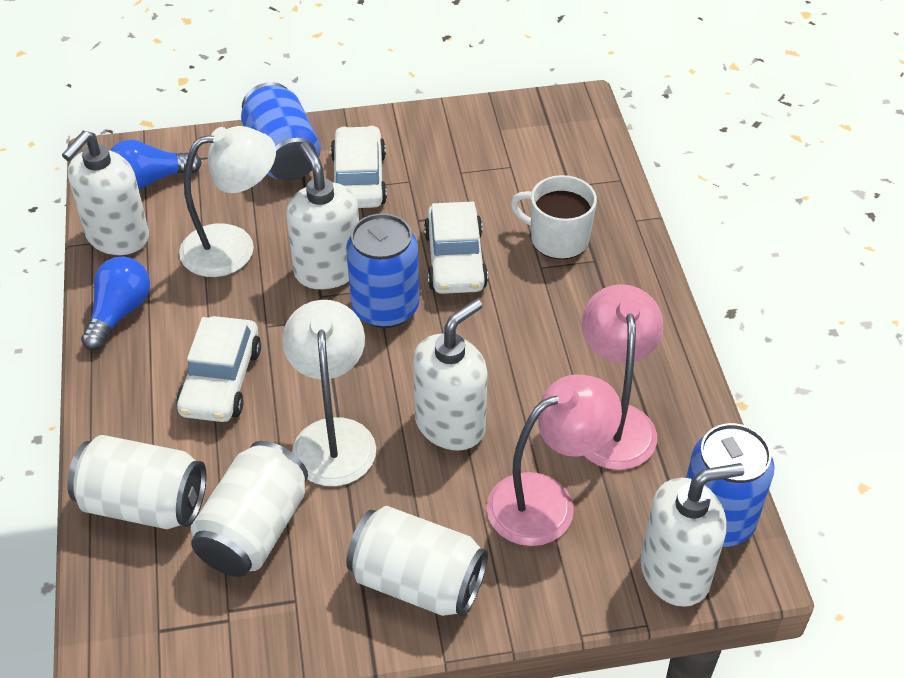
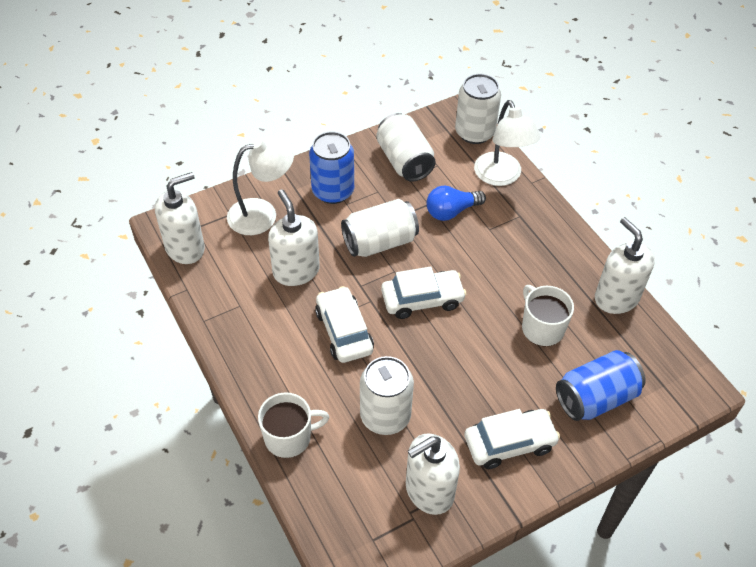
blue can: [241,82,321,181] [346,213,419,328] [686,423,775,547] = 3 -> [309,132,354,204] [556,350,646,421] = 2
blue light bulb: [81,257,150,350] [110,139,202,189] = 2 -> [426,186,486,221] = 1
pink lamp: [486,374,622,546] [582,284,664,470] = 2 -> none = 0
white can: [67,435,207,529] [191,441,308,577] [346,506,488,616] = 3 -> [341,199,419,257] [360,356,414,435] [376,113,436,182] [455,74,501,144] = 4
white mug: [510,175,597,259] = 1 -> [258,392,329,458] [522,285,574,346] = 2

